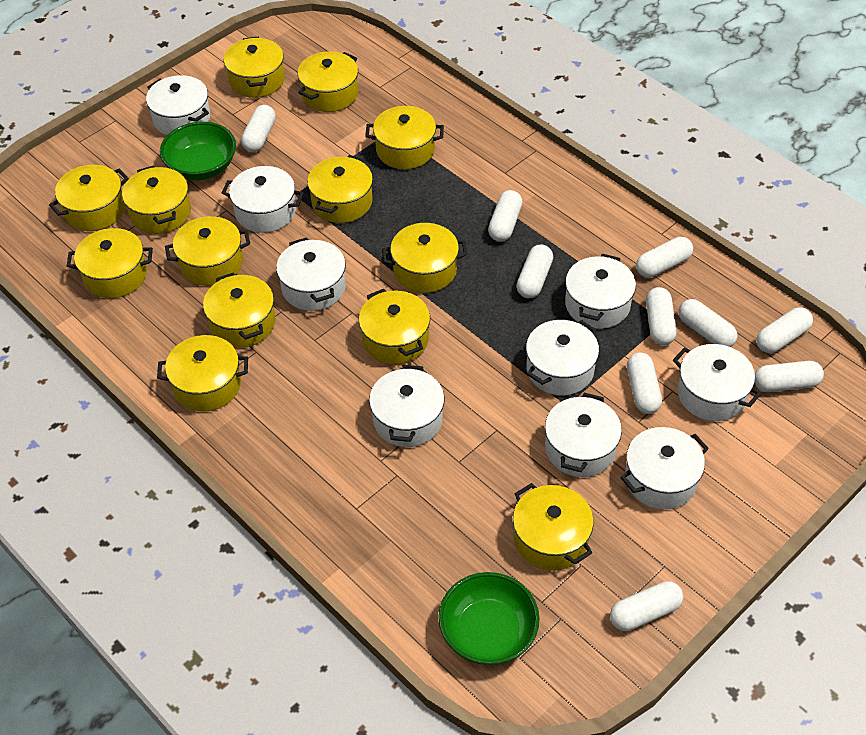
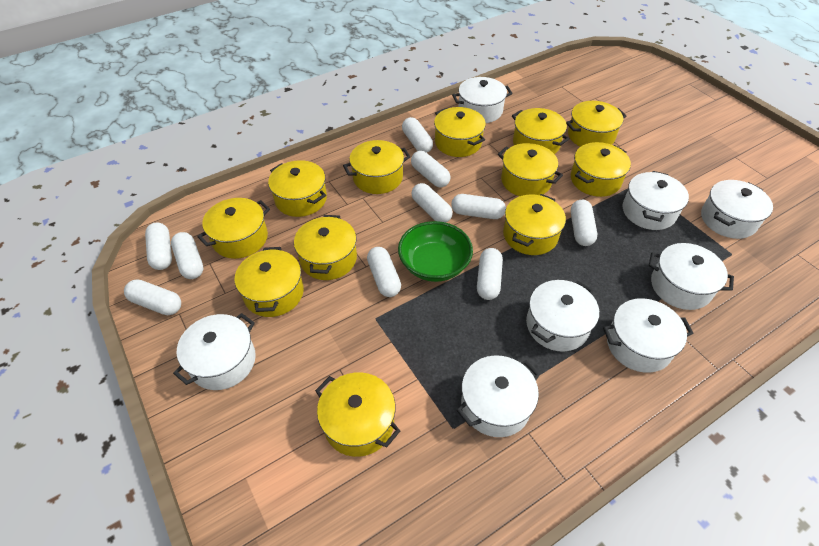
green bowl: [160,122,236,180] [438,572,540,665] = 2 -> [398,221,473,282] = 1
white pot: [146,75,210,135] [222,166,304,233] [276,237,346,311] [369,365,444,447] [526,320,599,396] [545,393,622,477] [565,254,636,329] [620,427,709,509] [673,344,761,421] = 9 -> [173,313,256,390] [452,77,513,123] [457,355,540,437] [526,280,599,352] [603,298,694,373] [623,171,689,230] [649,243,734,310] [701,180,773,239] = 8
yellow pot: [49,165,129,231] [67,228,153,298] [122,165,191,234] [157,335,248,411] [165,216,250,286] [203,273,275,348] [224,37,285,98] [298,51,358,112] [307,155,373,223] [359,289,430,365] [365,106,444,169] [382,223,468,293] [513,483,594,571] = 13 -> [197,198,270,259] [235,247,304,317] [268,160,327,217] [294,215,357,280] [315,372,400,457] [343,140,410,194] [434,107,486,157] [498,143,563,196] [503,194,566,255] [512,108,570,154] [566,101,626,147] [571,142,631,197] = 12

